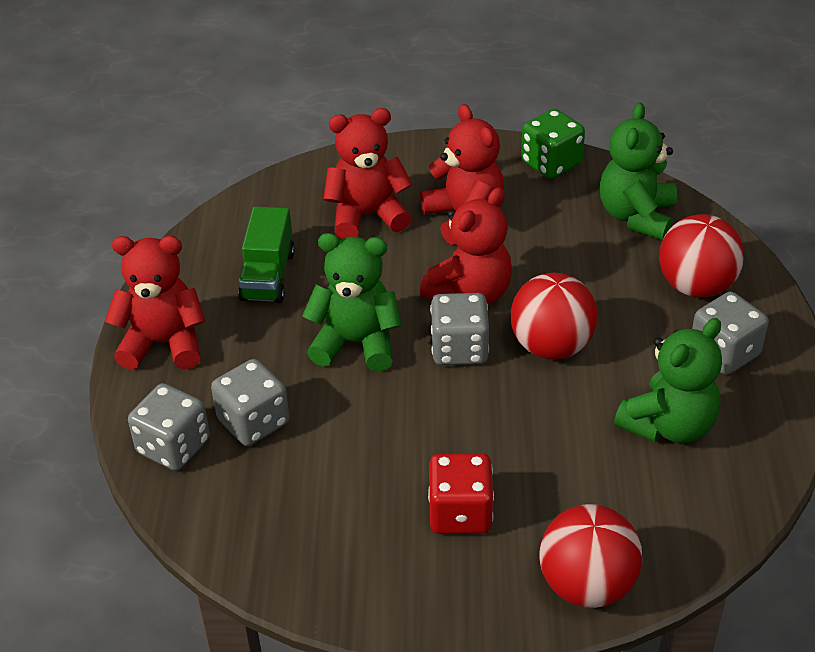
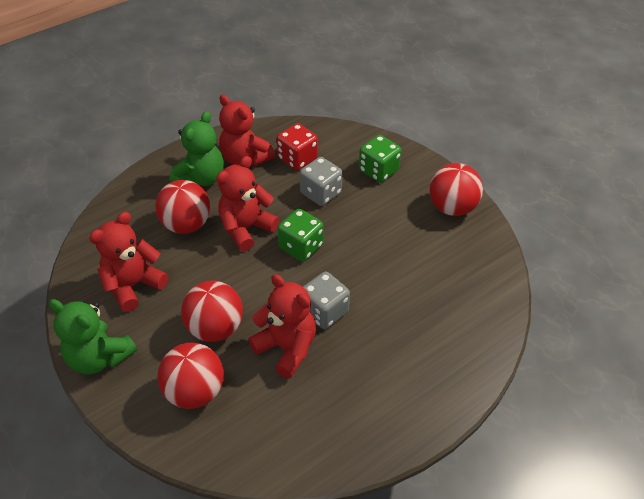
green dice: [521,109,585,179] = 1 -> [278,209,324,262] [359,135,401,183] = 2
green teddy bear: [302,233,402,372] [600,102,677,240] [614,318,722,443] = 3 -> [49,299,137,375] [169,111,224,186] = 2
green truck: [238,207,295,303] = 1 -> none = 0
grey dice: [128,383,210,471] [211,359,289,446] [430,293,489,365] [692,292,768,375] = 4 -> [299,157,343,206] [303,272,350,329] = 2
red ball: [510,273,597,359] [539,504,642,608] [659,214,744,297] = 3 -> [156,180,210,234] [157,343,224,409] [181,281,243,342] [429,163,483,216] = 4

